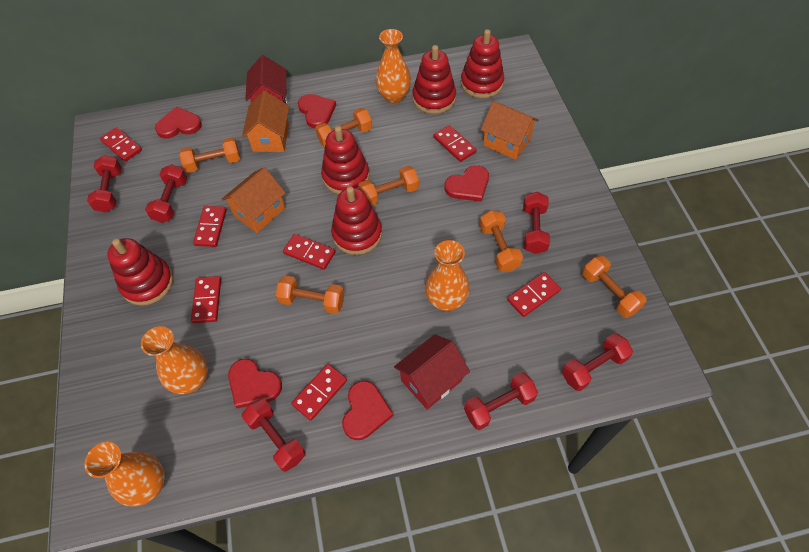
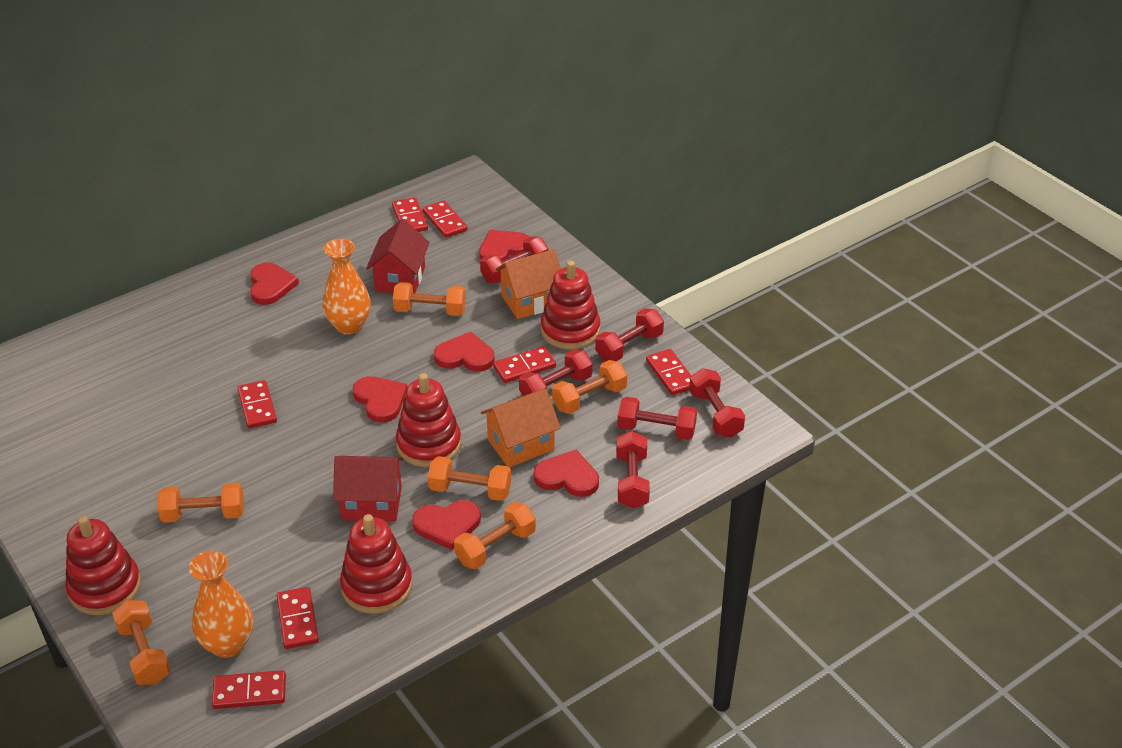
orange house: [222,167,285,233] [242,91,289,152] [481,101,539,160] = 3 -> [481,389,561,467] [496,249,561,319] = 2
orange vase: [85,442,165,507] [141,326,208,394] [376,29,411,104] [425,240,469,311] = 4 -> [189,551,253,658] [322,238,371,335] = 2
red heart: [155,107,202,139] [228,359,282,408] [298,94,336,128] [342,381,394,440] [445,165,489,202] = 5 -> [250,262,299,305] [352,376,407,423] [412,500,481,550] [434,331,495,372] [479,230,530,261] [534,450,599,497] = 6
red stacking toy: [107,238,173,306] [321,126,369,194] [331,186,382,255] [412,45,456,114] [461,29,504,98] = 5 -> [65,516,141,615] [340,514,413,614] [396,373,461,467] [541,261,600,350] = 4

